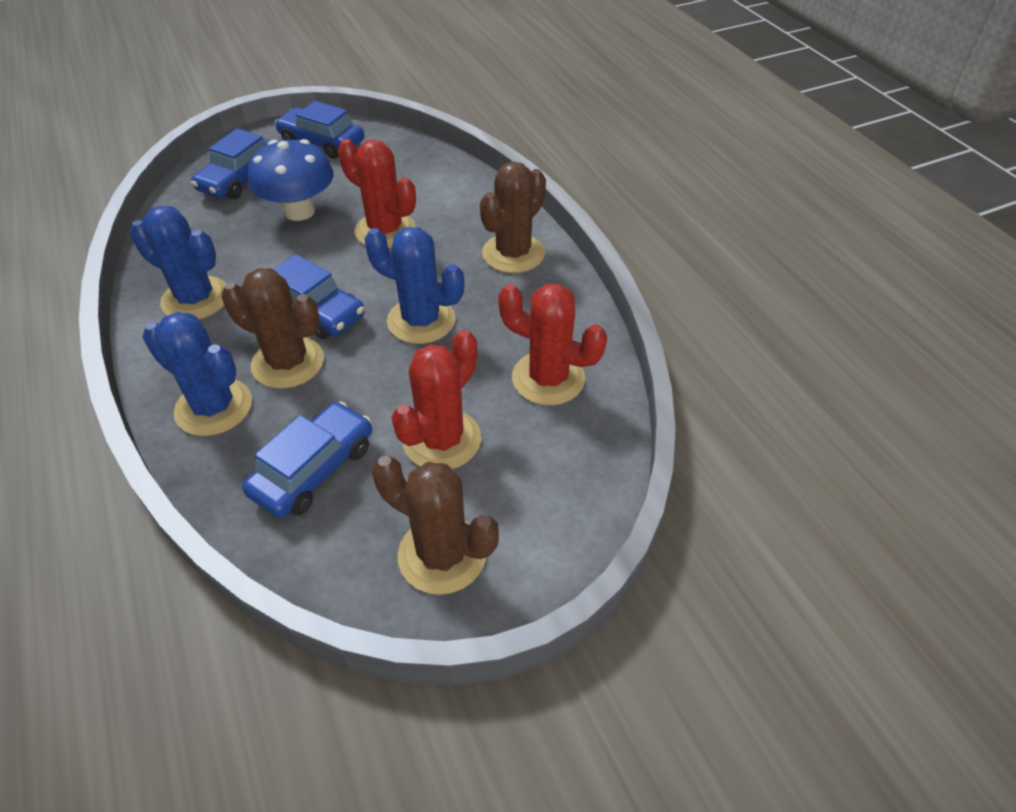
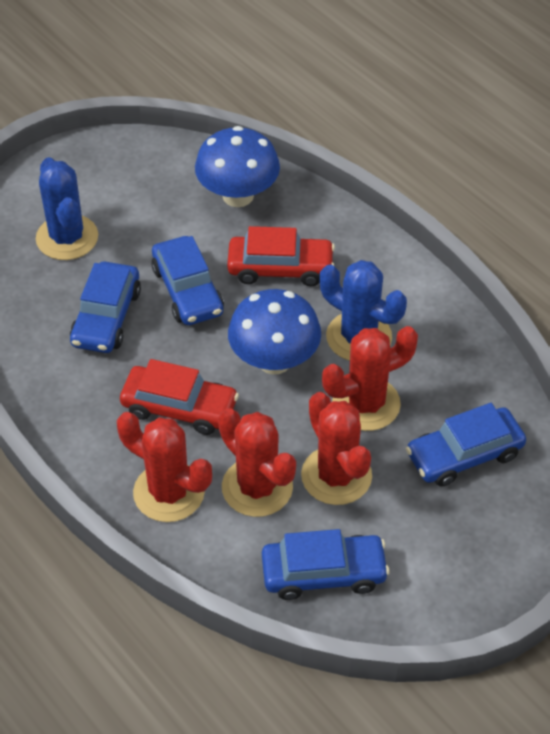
blue cactus: [130,206,226,320] [142,312,252,436] [365,227,464,344] = 3 -> [36,157,98,260] [320,260,407,361] = 2
blue mushroom: [248,139,334,221] = 1 -> [195,126,280,207] [228,289,321,374] = 2
brown cactus: [222,268,324,389] [372,456,499,595] [480,162,546,273] = 3 -> none = 0
red cactus: [338,139,416,249] [391,330,481,469] [498,284,607,405] = 3 -> [117,412,212,522] [218,408,296,517] [301,392,372,505] [322,326,418,431] = 4
red car: none = 0 -> [120,359,239,435] [227,226,335,286] = 2

